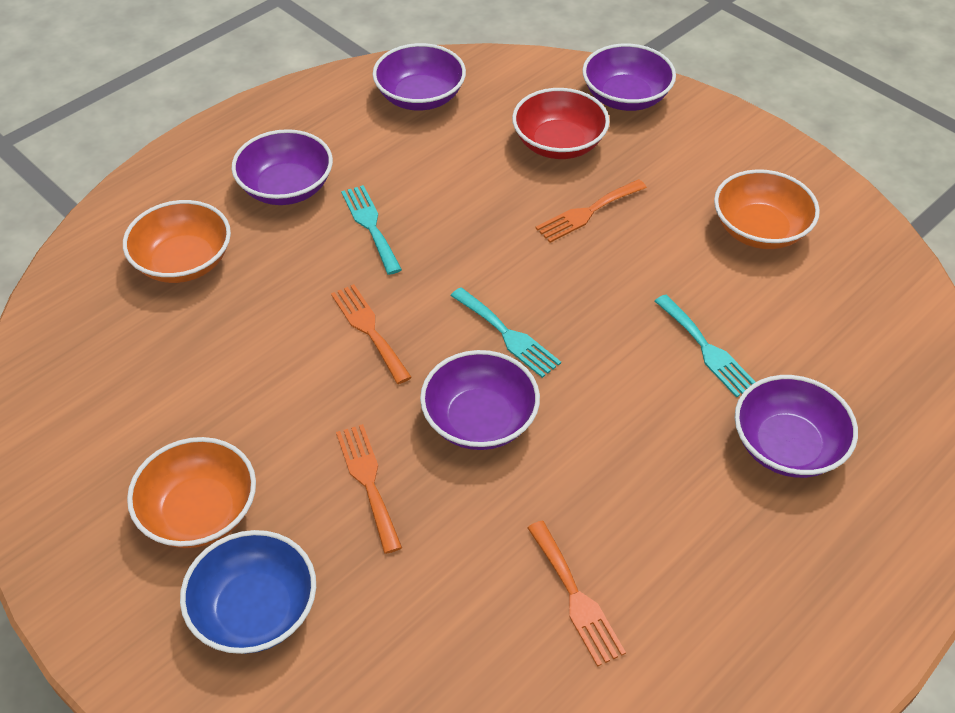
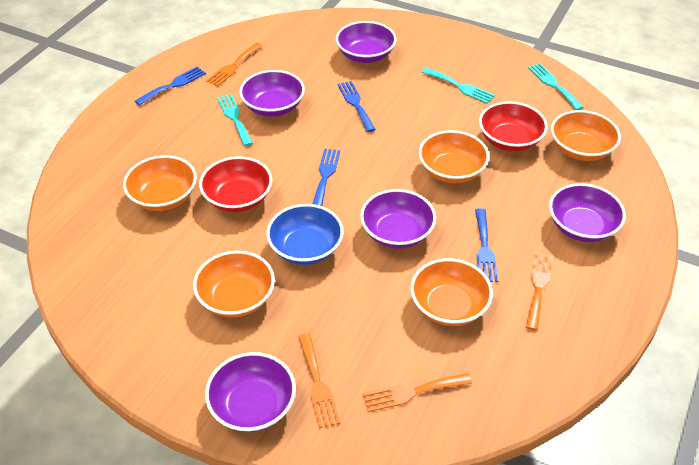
blue fork: none = 0 -> [135,67,206,106] [313,148,340,206] [337,81,376,132] [475,208,498,282] = 4
orange bowl: [123,200,231,283] [127,437,256,548] [714,169,820,249] = 3 -> [123,155,197,211] [193,251,275,317] [410,258,493,326] [419,130,489,183] [551,110,621,161] = 5
red bowl: [512,88,610,159] = 1 -> [199,156,272,212] [479,101,548,151] = 2

